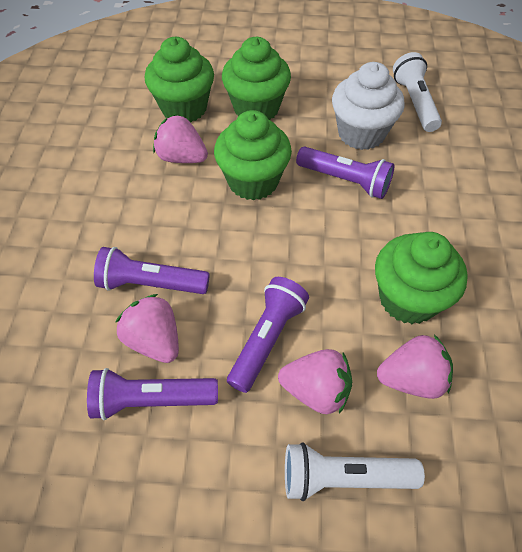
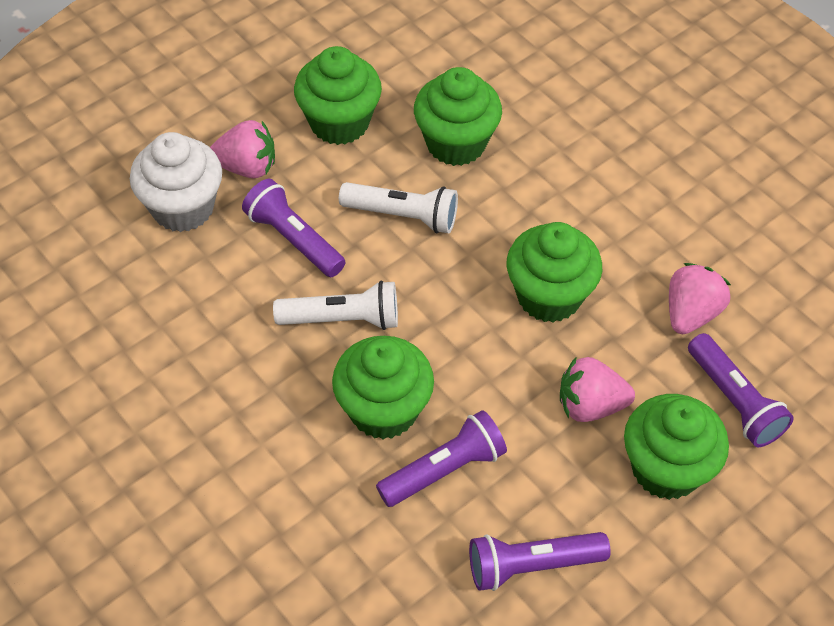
green cupcake: [145,37,214,122] [214,110,292,200] [222,37,291,120] [375,232,468,324] = 4 -> [294,46,382,145] [332,336,434,439] [414,67,502,166] [507,222,602,322] [624,394,729,500] = 5
pink strawberry: [115,294,179,363] [153,115,208,163] [278,349,352,414] [377,334,453,399] = 4 -> [210,120,275,178] [560,357,635,422] [669,263,731,334] = 3

